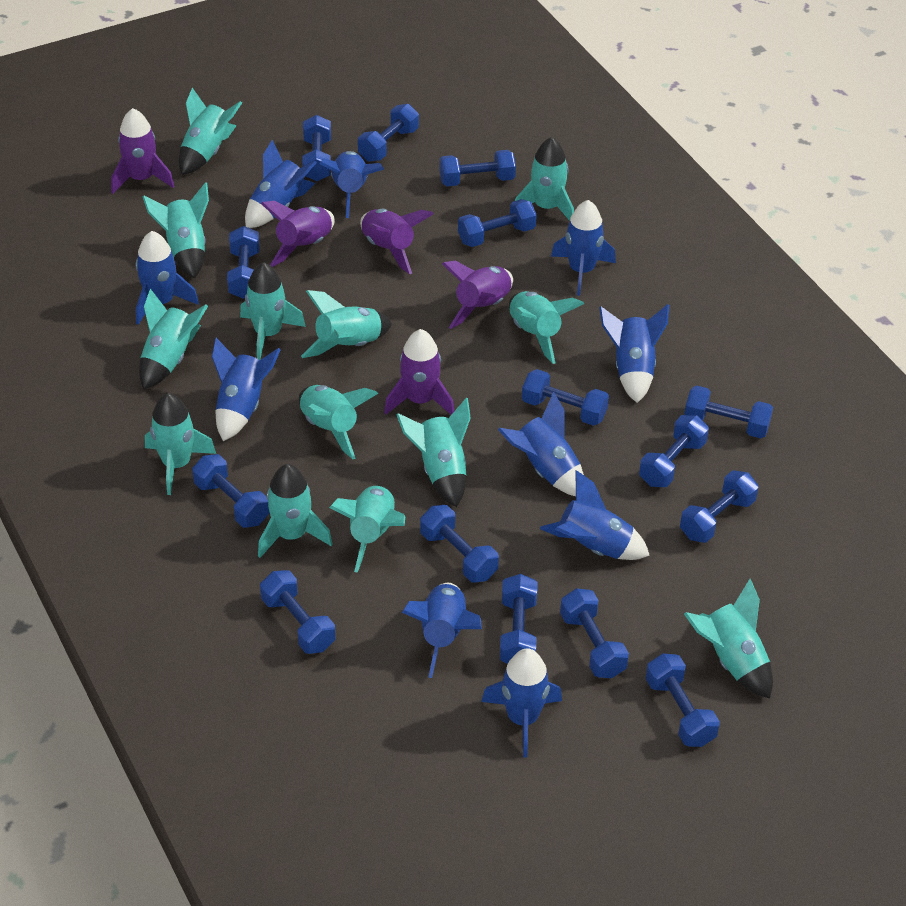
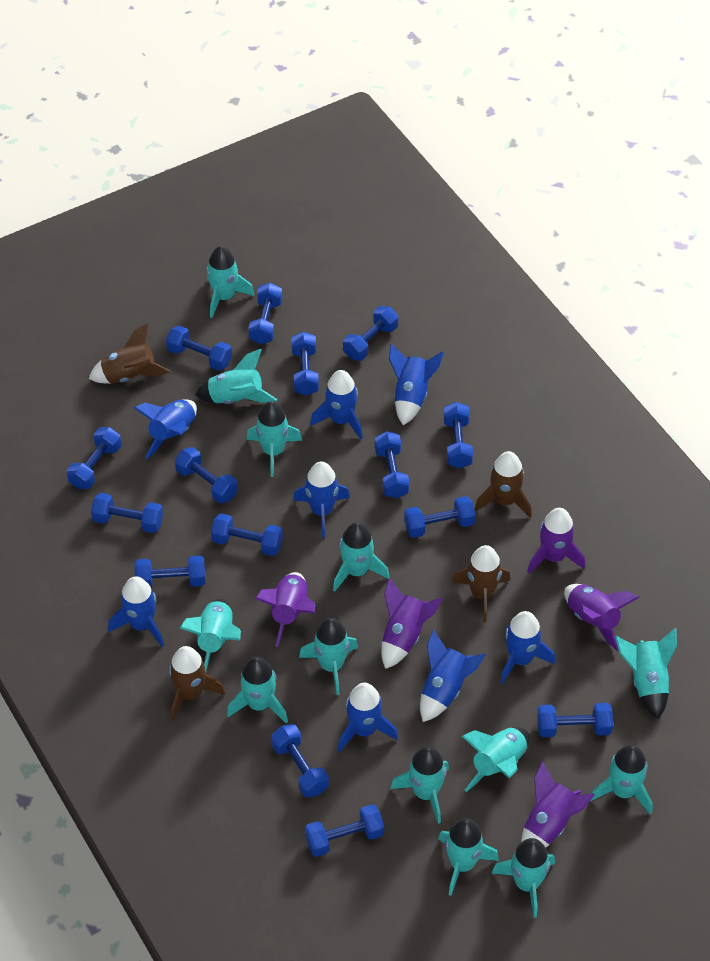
blue rocket: [136,231,199,325] [212,338,281,441] [245,140,317,228] [320,151,384,218] [402,583,482,678] [481,648,562,758] [498,392,584,496] [540,470,650,560] [551,200,616,296] [599,304,669,403] = 10 -> [108,576,164,647] [134,400,197,459] [293,462,350,538] [310,370,363,439] [338,683,398,752] [389,344,444,425] [420,629,485,722] [501,611,555,684] = 8
brown rocket: none = 0 -> [89,323,171,383] [169,646,225,721] [452,545,510,622] [474,451,532,518] = 4

